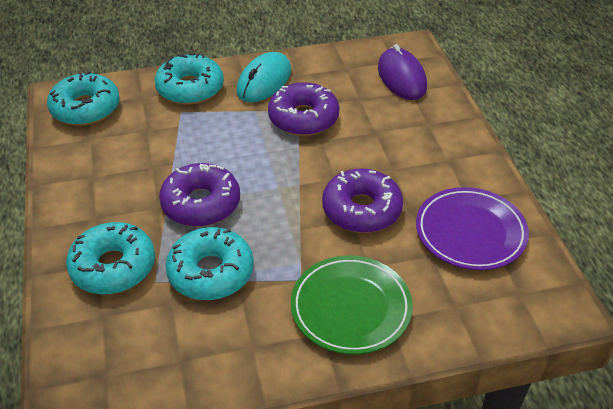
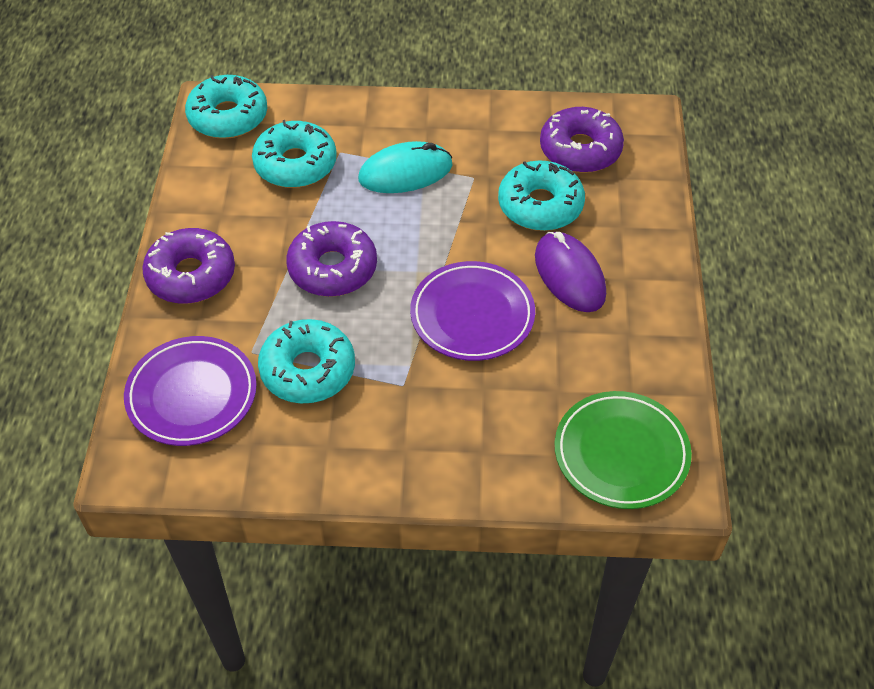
purple plate: [416,187,529,270] = 1 -> [124,336,257,446] [410,261,535,361] = 2

